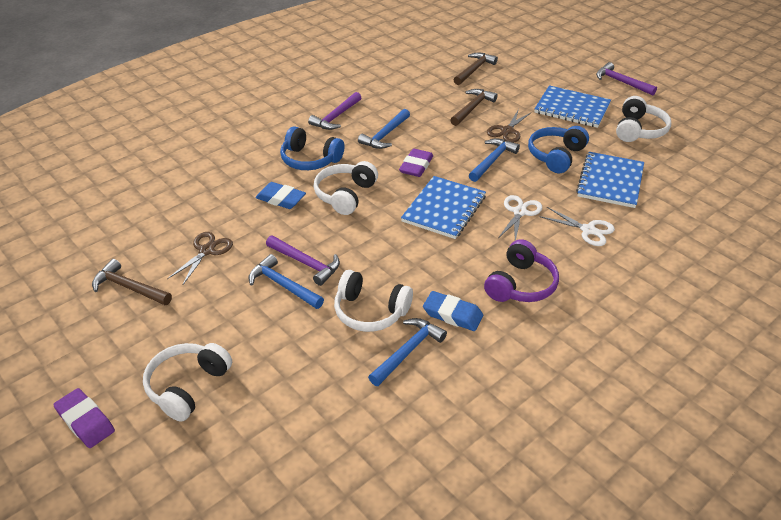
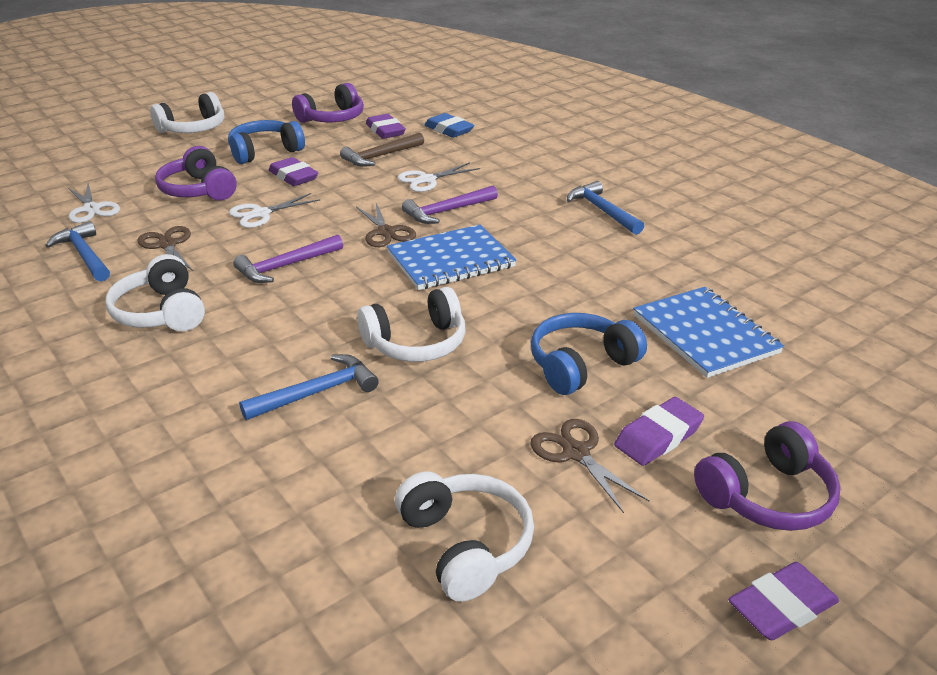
blue eraser: [255,182,306,209] [423,291,483,331] = 2 -> [424,113,474,138] = 1
blue hammer: [249,254,324,309] [358,109,410,149] [368,318,447,386] [469,138,520,182] = 4 -> [45,221,110,281] [239,354,379,420] [567,181,644,235] = 3
blue notebook: [401,176,486,239] [535,85,611,128] [576,152,644,208] = 3 -> [387,224,517,290] [633,287,784,378] = 2
brown hammer: [92,259,172,305] [450,89,498,126] [453,53,498,85] = 3 -> [340,132,424,167] = 1
brown scissors: [167,232,233,284] [487,109,532,143] = 2 -> [137,226,193,271] [356,203,416,247] [530,419,649,513] = 3
purple eraser: [53,388,115,448] [399,149,433,177] = 2 -> [268,157,318,186] [366,114,406,139] [614,397,704,466] [728,562,839,640] = 4
purple hammer: [266,235,340,286] [308,92,361,130] [596,62,657,95] = 3 -> [233,234,343,283] [402,186,498,224] = 2
purple headphones: [484,239,559,302] = 1 -> [155,146,237,201] [292,83,364,123] [694,421,841,531] = 3
white scissors: [498,195,542,241] [540,207,615,246] = 2 -> [68,183,120,223] [229,193,320,228] [398,162,480,192] = 3

